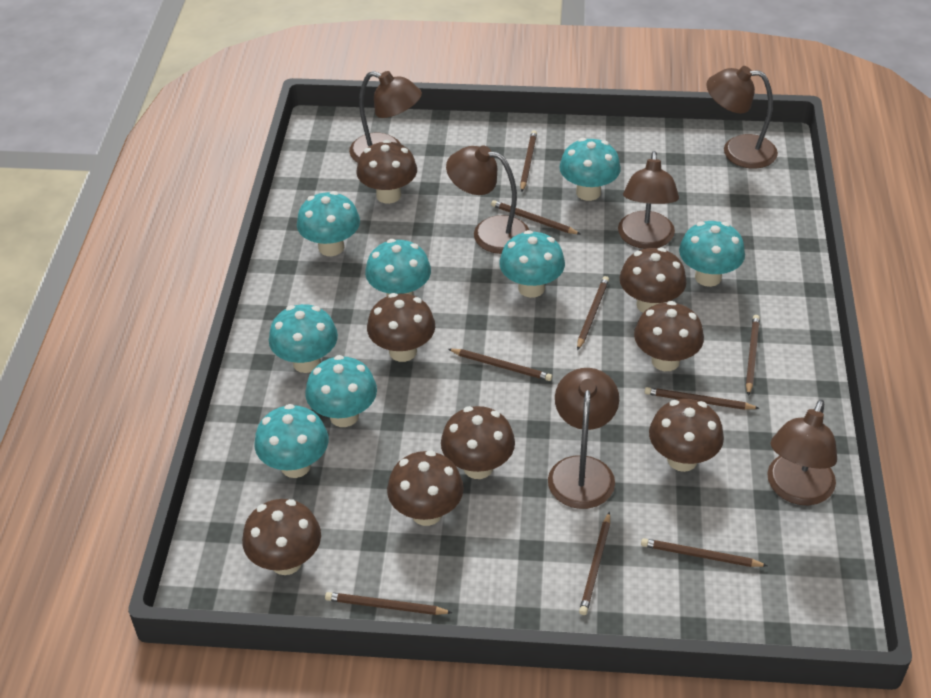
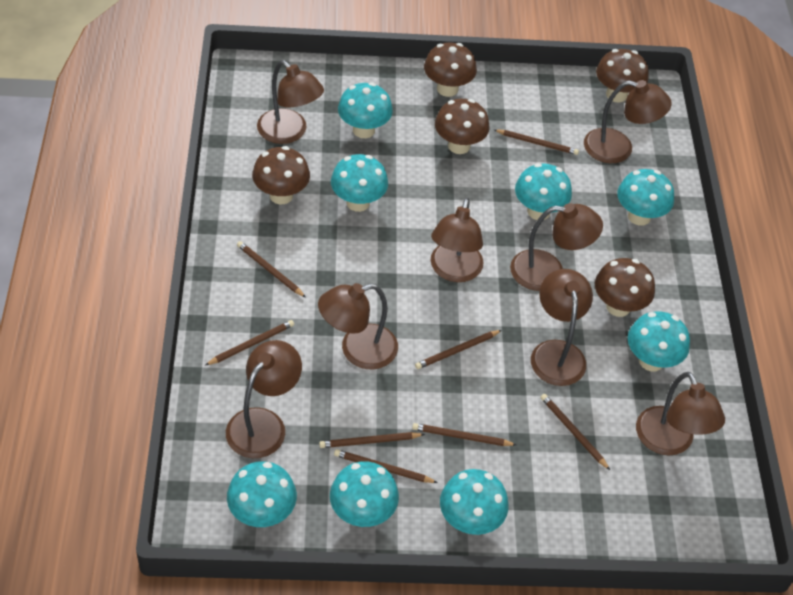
brown lamp: [349,71,422,163] [446,145,529,254] [548,368,619,509] [618,151,679,249] [706,66,778,169] [767,399,837,505] = 6 -> [226,340,302,458] [257,60,324,144] [318,283,398,369] [431,198,484,282] [510,203,603,291] [531,269,593,386] [584,80,672,163] [636,372,725,456] = 8
brown mushroom: [242,499,321,575] [356,140,417,204] [367,293,435,362] [387,451,464,526] [441,406,515,479] [620,247,687,313] [634,301,704,371] [649,399,724,472] = 8 -> [252,146,310,204] [424,43,477,97] [435,99,490,154] [595,258,655,317] [596,49,649,102] = 5
brown pencil: [325,592,453,615] [448,349,552,381] [491,200,580,234] [520,130,537,192] [577,276,609,350] [579,512,610,615] [641,538,768,567] [645,387,760,410] [746,315,760,396] = 9 -> [205,320,294,365] [237,241,306,298] [319,432,425,448] [334,449,438,483] [412,423,516,446] [415,330,502,369] [494,129,579,155] [541,394,610,470] = 8

